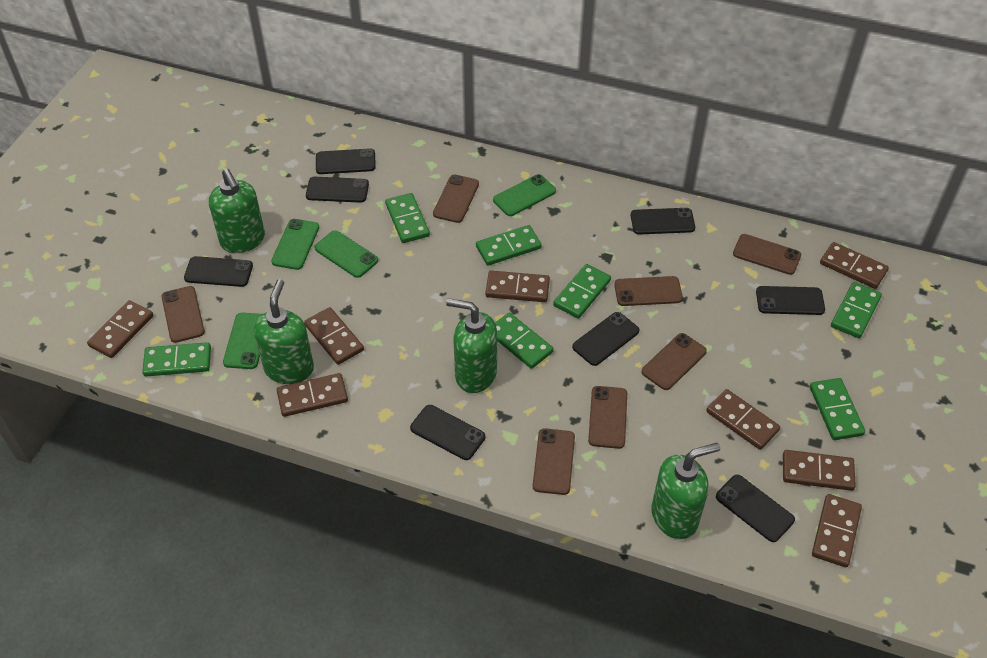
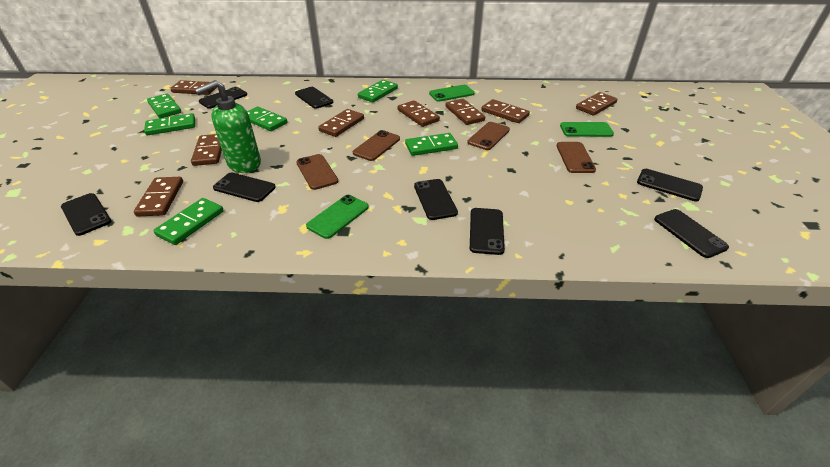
brown phone: [162,286,205,343] [433,175,479,223] [533,428,575,495] [588,386,627,449] [614,276,683,306] [641,333,707,390] [733,234,801,275] = 7 -> [296,154,338,190] [353,130,400,161] [467,122,510,150] [557,142,596,173] = 4
green domino: [142,342,211,376] [385,193,430,243] [476,225,542,266] [495,313,554,369] [553,264,611,318] [810,378,865,440] [831,282,882,338] = 7 -> [144,113,195,135] [147,94,181,118] [153,198,224,245] [247,107,288,131] [358,80,398,102] [405,133,458,156] = 6
green phone: [223,313,262,369] [271,219,319,270] [314,230,378,278] [493,174,556,216] = 4 -> [306,195,369,239] [429,85,475,102] [560,122,614,137] = 3
green soap dispenser: [209,169,265,253] [254,279,314,384] [446,298,497,393] [651,443,720,539] = 4 -> [195,80,261,173] = 1

